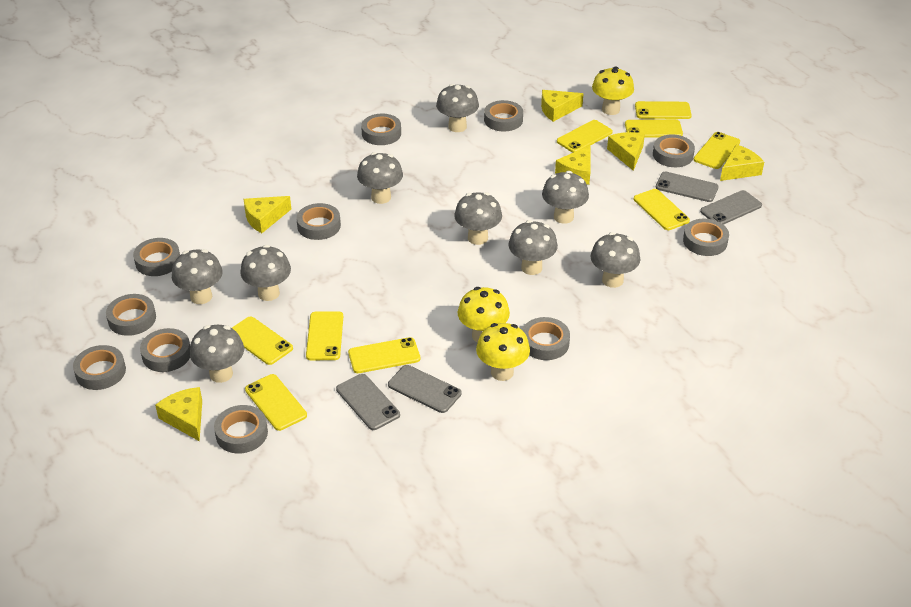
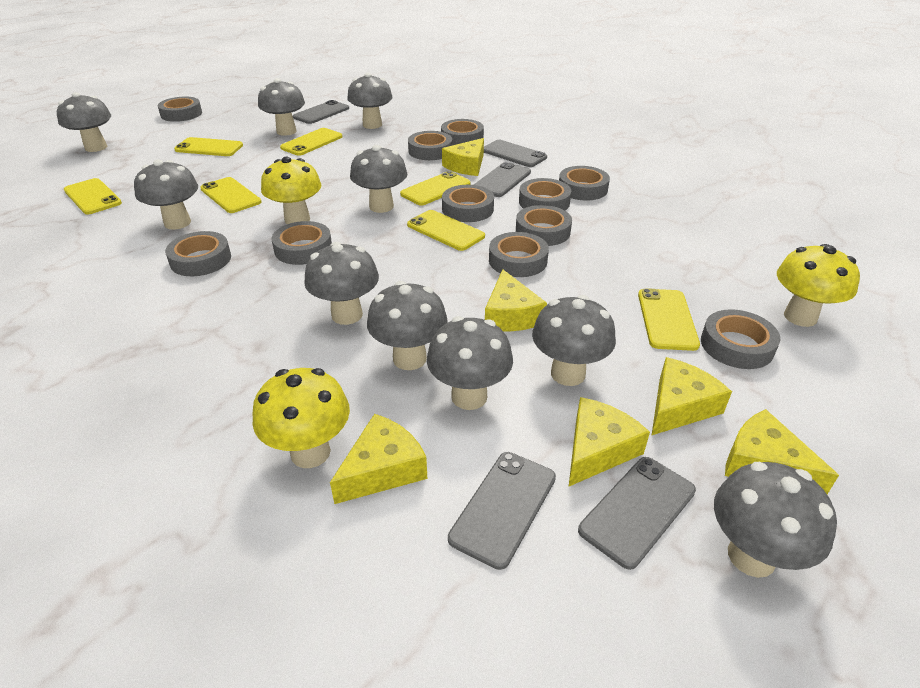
grey mushroom: [172,249,222,304] [190,325,244,383] [240,245,291,301] [357,152,403,204] [436,84,479,132] [454,192,502,245] [509,220,558,275] [542,171,589,224] [591,232,640,288] = 9 -> [57,92,111,152] [134,159,198,230] [258,78,305,136] [304,242,379,325] [347,73,393,129] [350,145,407,213] [367,281,448,370] [427,316,513,410] [532,295,616,386] [714,462,837,578] = 10
grey phone: [336,374,400,430] [388,365,461,413] [656,172,719,202] [700,190,762,225] = 4 -> [293,100,349,124] [448,452,556,570] [474,162,531,197] [484,140,547,167] [578,457,696,570] = 5
yellow phone: [232,317,293,365] [245,374,307,431] [306,311,343,360] [348,337,420,373] [557,120,613,153] [625,119,683,138] [634,189,690,230] [635,101,692,119] [693,132,740,169] = 9 -> [64,178,122,215] [174,137,243,156] [200,177,261,213] [280,128,343,156] [400,171,471,206] [407,210,485,251] [638,288,700,351] = 7

